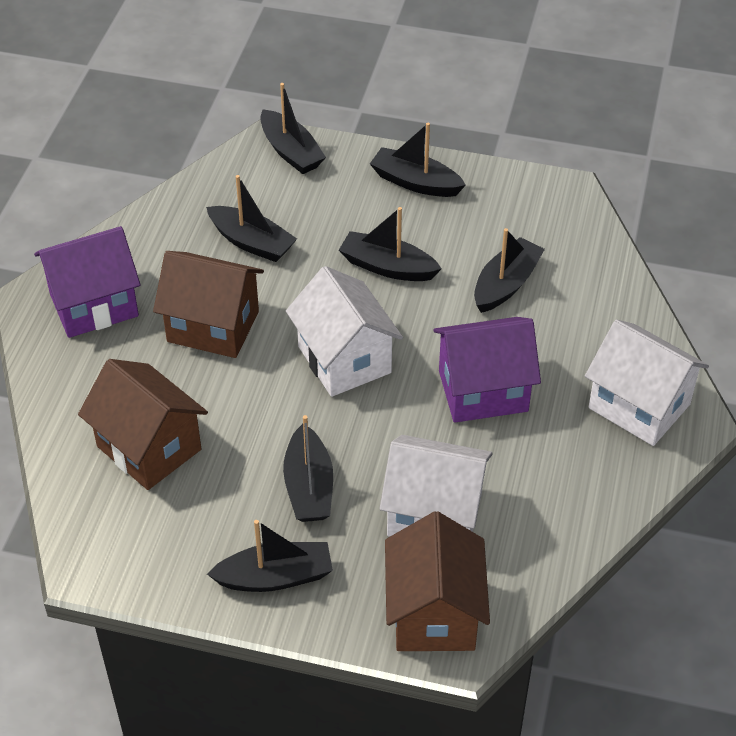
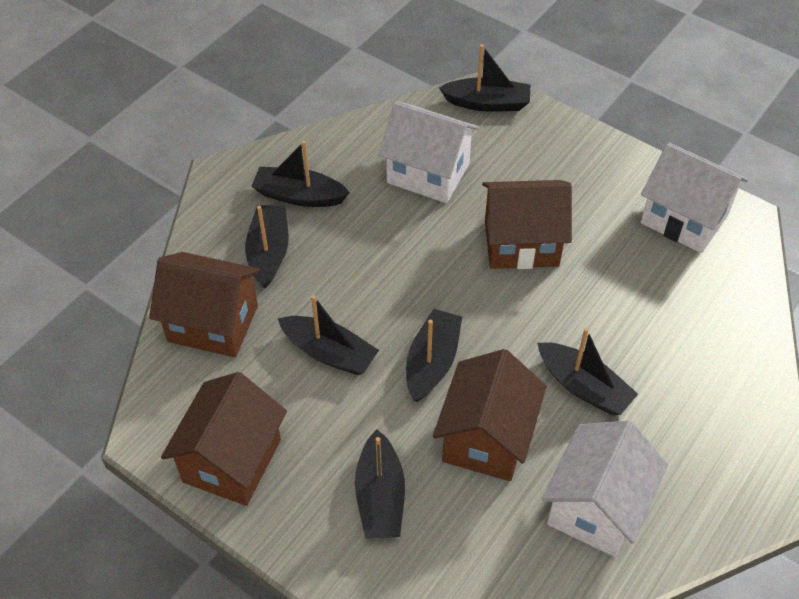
brown house: [78,359,208,490] [153,251,264,358] [385,511,490,651] = 3 -> [149,252,260,357] [161,372,287,506] [433,349,547,481] [482,180,572,269] = 4
purple house: [34,226,141,338] [434,317,541,422] = 2 -> none = 0

